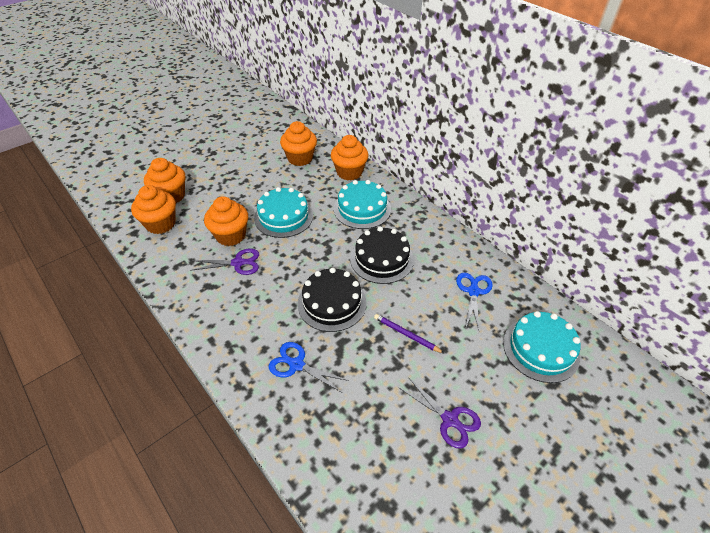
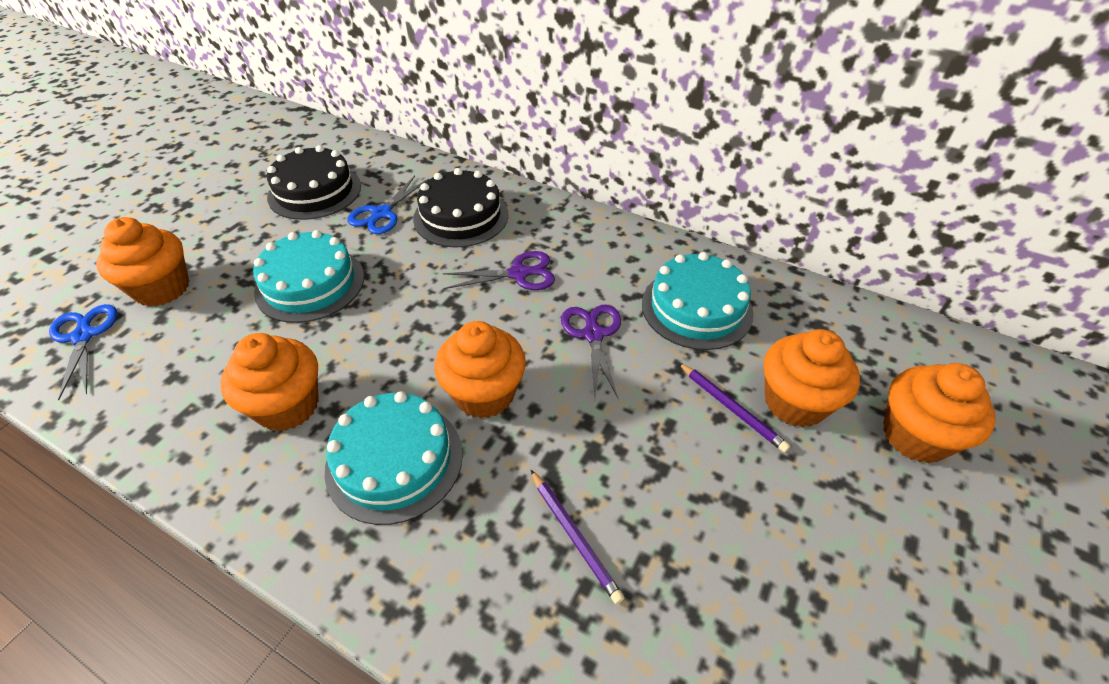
purple pencil: [374,314,445,354] = 1 -> [531,470,624,604] [678,362,790,453] = 2

